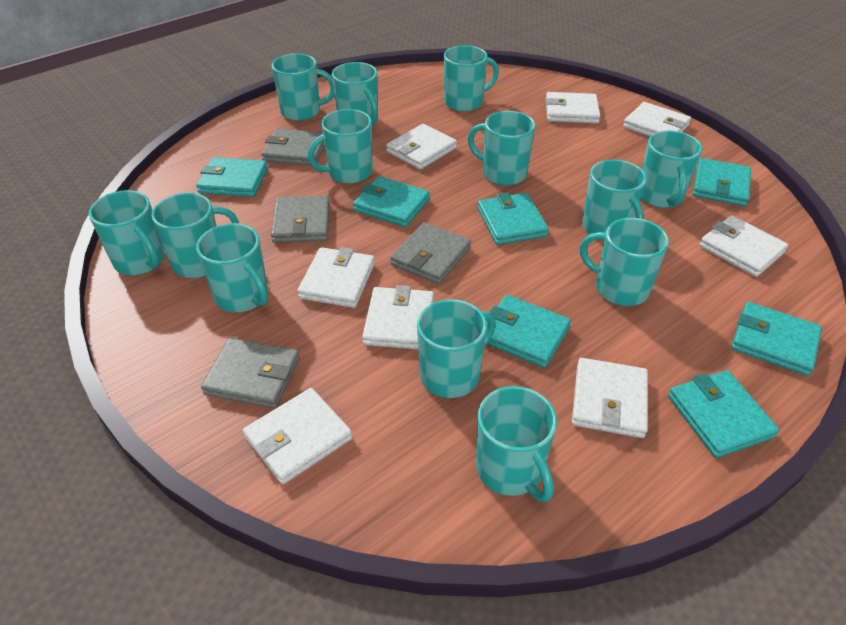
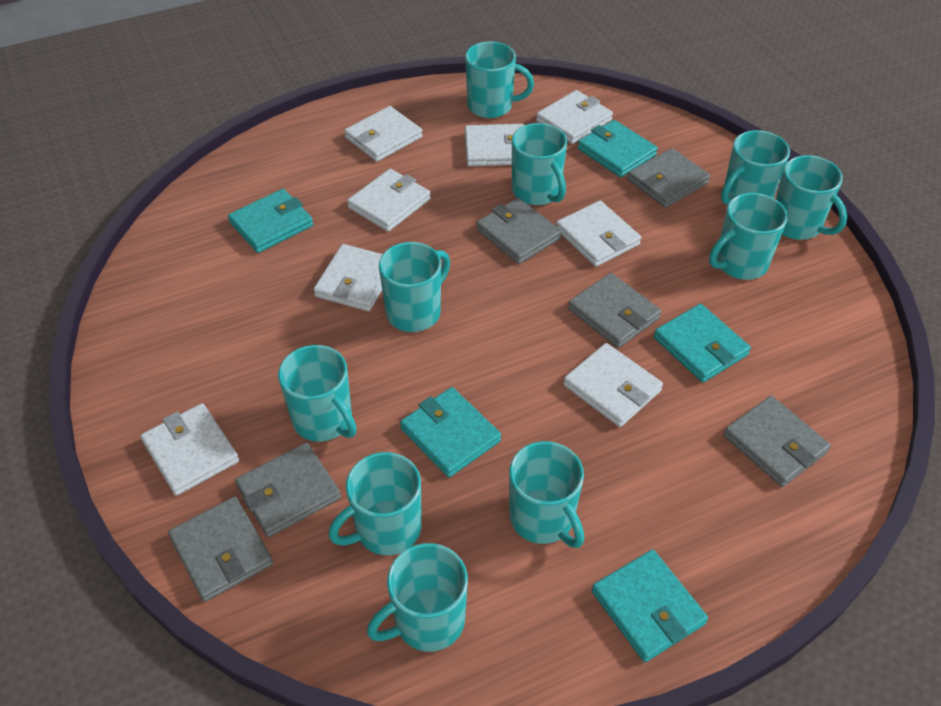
grey wallet: [201,338,300,409] [261,128,325,166] [271,195,330,243] [390,222,471,284] = 4 -> [168,497,273,602] [235,443,341,537] [476,198,562,264] [568,273,662,348] [627,148,710,208] [724,396,831,487] = 6
turquoise mug: [89,190,165,275] [151,193,239,278] [196,223,268,312] [272,53,334,121] [308,109,373,184] [332,62,378,126] [417,299,496,398] [444,45,499,112] [468,111,535,186] [476,386,557,502] [580,218,669,306] [582,160,647,240] [641,131,702,208] = 13 -> [278,345,357,442] [329,452,422,555] [367,543,468,652] [379,242,450,332] [465,41,534,118] [509,441,584,548] [512,123,567,205] [709,193,788,280] [721,130,790,205] [776,155,847,240] = 10
turquoise wallet: [196,157,268,197] [353,176,430,227] [477,193,549,245] [487,295,571,368] [668,370,779,458] [693,158,751,206] [731,302,822,376] = 7 -> [228,189,313,253] [400,387,501,477] [578,120,658,177] [592,550,708,662] [654,304,751,383] = 5

